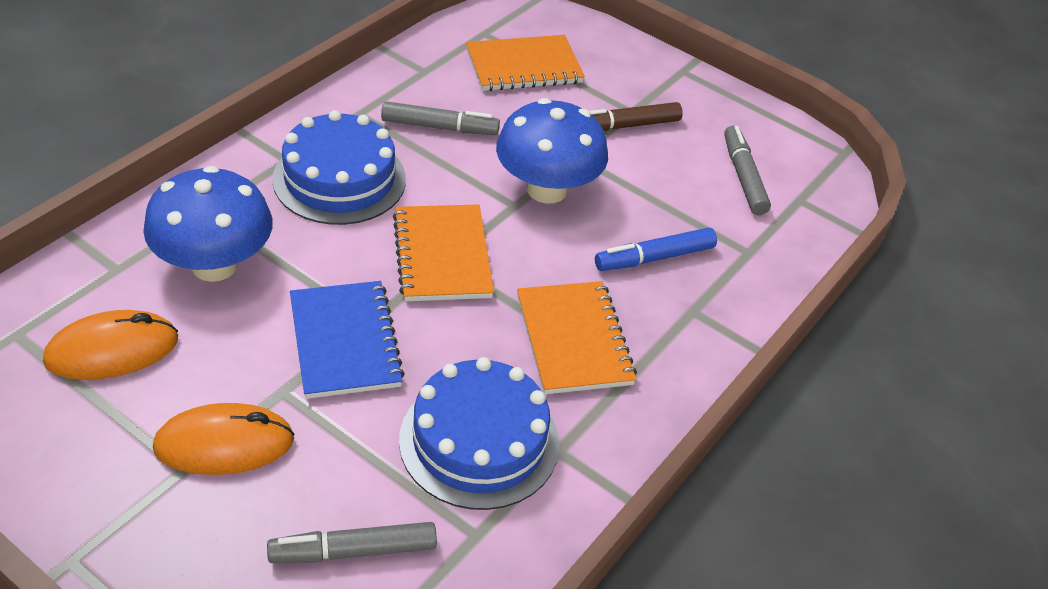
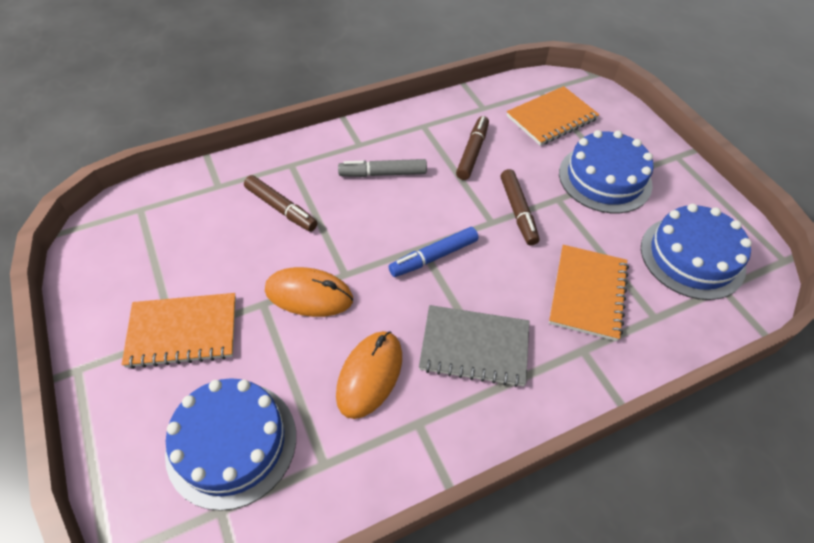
blue cake: [272,110,406,225] [399,357,559,510] = 2 -> [165,378,296,511] [559,130,654,213] [641,204,752,300] = 3
blue mushroom: [143,166,273,282] [496,98,608,203] = 2 -> none = 0
blue notebook: [290,281,405,399] = 1 -> none = 0
brown marker: [590,102,683,131] = 1 -> [244,175,318,232] [456,116,489,180] [501,169,539,246] = 3
grey marker: [267,522,437,563] [381,101,500,135] [724,125,771,215] = 3 -> [338,159,427,177] = 1
grey notebook: none = 0 -> [419,305,529,387] = 1

